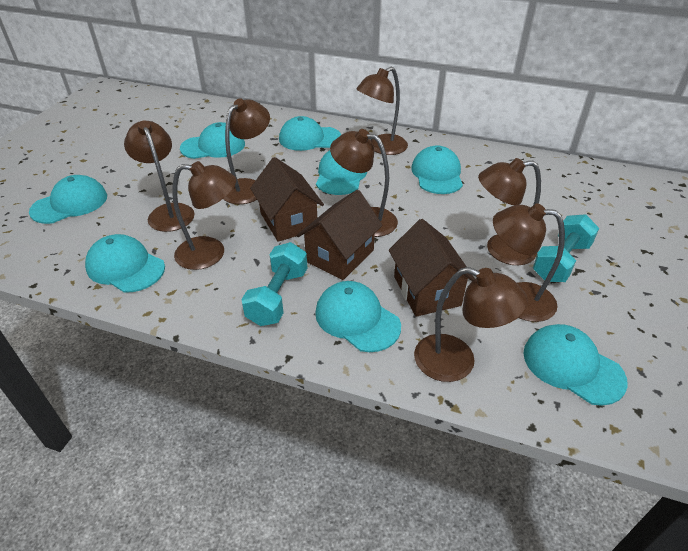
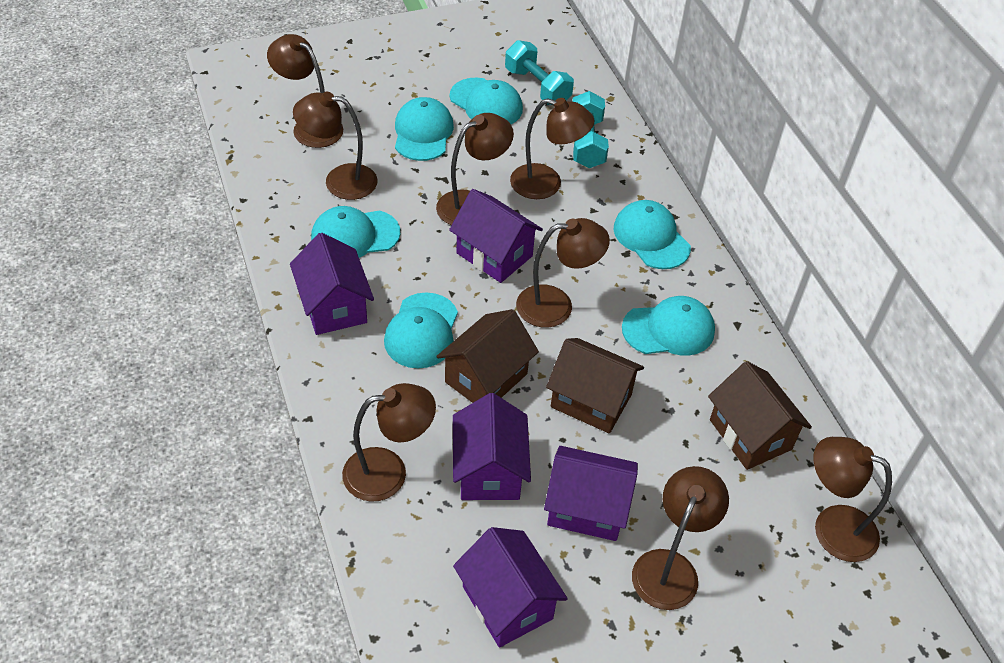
purple house: none = 0 -> [290,233,374,335] [449,189,543,283] [453,393,531,500] [453,527,568,647] [544,446,638,541] = 5
turquoise cap: [29,175,107,224] [85,234,165,293] [180,122,245,159] [279,116,341,151] [315,281,401,352] [316,150,367,195] [411,145,463,194] [523,324,628,406] = 8 -> [311,206,400,258] [384,293,458,368] [395,97,454,161] [450,78,523,124] [613,200,691,269] [622,296,715,356] = 6

